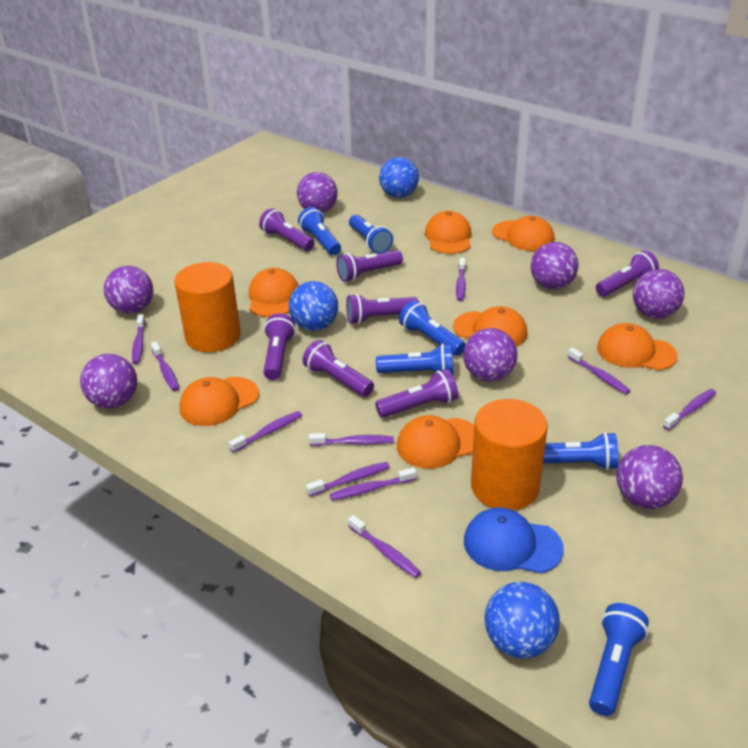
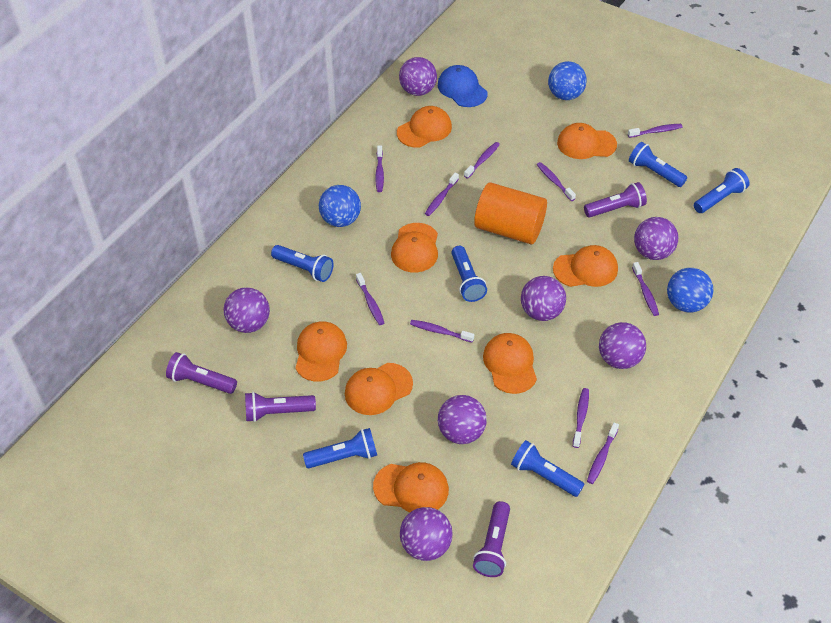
orange cap: [179,377,259,426] [249,268,299,317] [397,415,474,469] [425,211,472,254] [453,306,528,347] [492,216,555,251] [597,323,678,370] = 7 -> [295,321,347,382] [345,363,413,415] [373,462,449,513] [391,223,438,272] [397,106,452,148] [483,333,537,394] [553,245,618,287] [557,123,617,159] = 8
orange cylinder: [174,262,241,352] [471,399,548,511] = 2 -> [474,182,547,244] = 1
purple flashlight: [259,208,315,251] [264,313,296,380] [302,340,374,397] [336,250,403,282] [346,294,419,324] [375,369,458,418] [596,250,659,297] = 7 -> [166,352,237,394] [245,392,316,422] [473,501,510,577] [584,182,647,218] = 4

